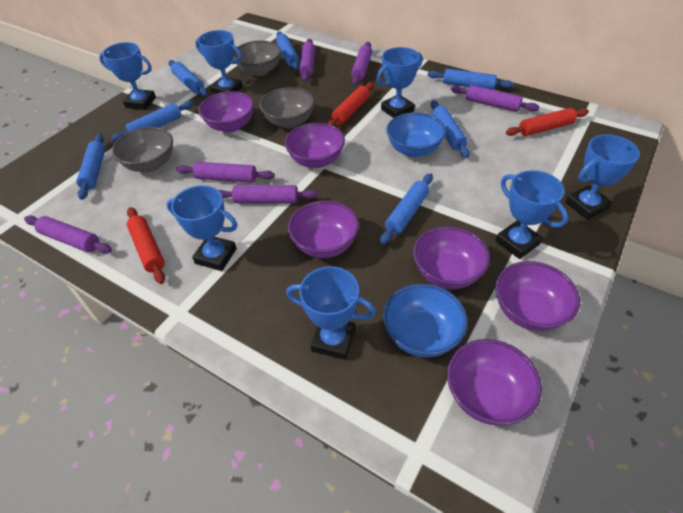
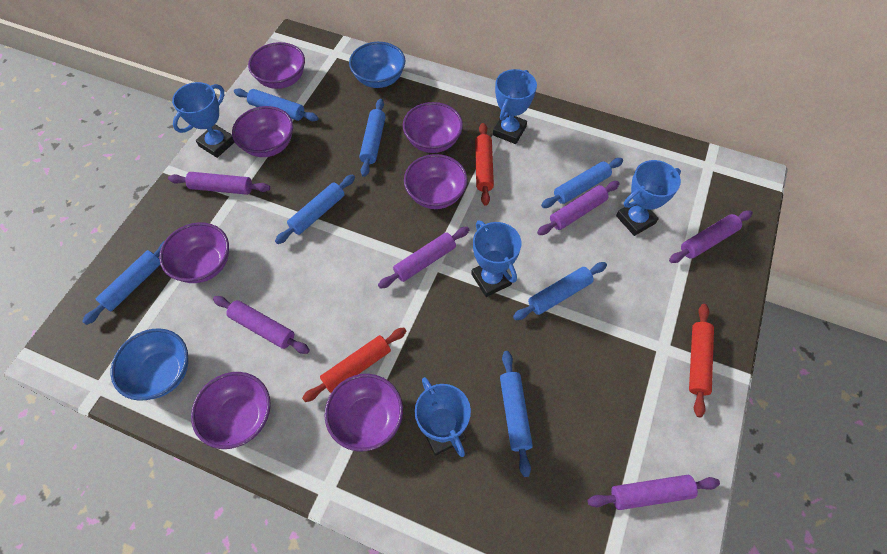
blue trophy: [99,42,156,110] [166,185,238,271] [195,30,243,94] [286,266,376,360] [377,47,423,118] [495,170,568,259] [565,135,640,220] = 7 -> [172,82,235,158] [415,377,471,457] [471,220,521,297] [493,69,537,144] [616,160,681,236] = 5
grey bowl: [112,127,173,172] [233,40,281,76] [259,87,315,128] = 3 -> none = 0
purple bowl: [199,91,254,133] [285,123,345,168] [288,200,359,258] [413,226,490,289] [447,339,542,425] [495,261,580,331] = 6 -> [159,222,229,283] [191,372,271,449] [232,106,293,157] [248,42,305,89] [324,374,403,452] [403,102,463,153] [404,154,468,209] = 7

